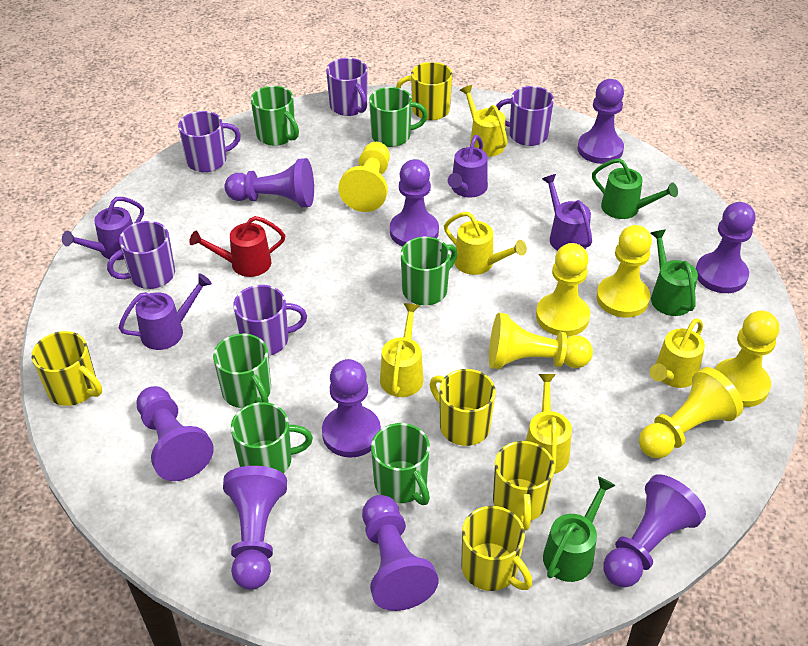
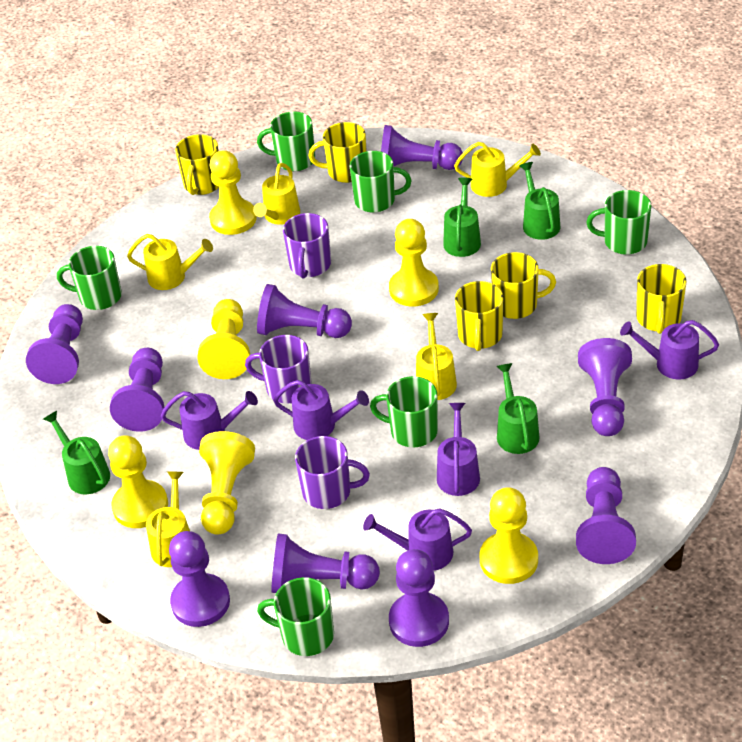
green watering can: [543,476,616,582] [592,158,678,219] [651,229,698,316] = 3 -> [43,411,110,494] [443,178,481,257] [497,363,540,454] [519,162,560,240] = 4
purple mug: [107,221,175,289] [178,111,241,172] [233,285,307,356] [326,58,368,116] [496,86,554,146] = 5 -> [245,335,312,404] [283,213,331,279] [295,436,370,509] = 3
purple watering can: [62,197,144,260] [119,274,212,350] [448,135,488,198] [542,174,592,251] = 4 -> [161,391,258,450] [273,380,369,440] [363,508,472,571] [437,403,480,496] [620,320,719,379] = 5
red watering can: [189,216,285,277] = 1 -> none = 0

